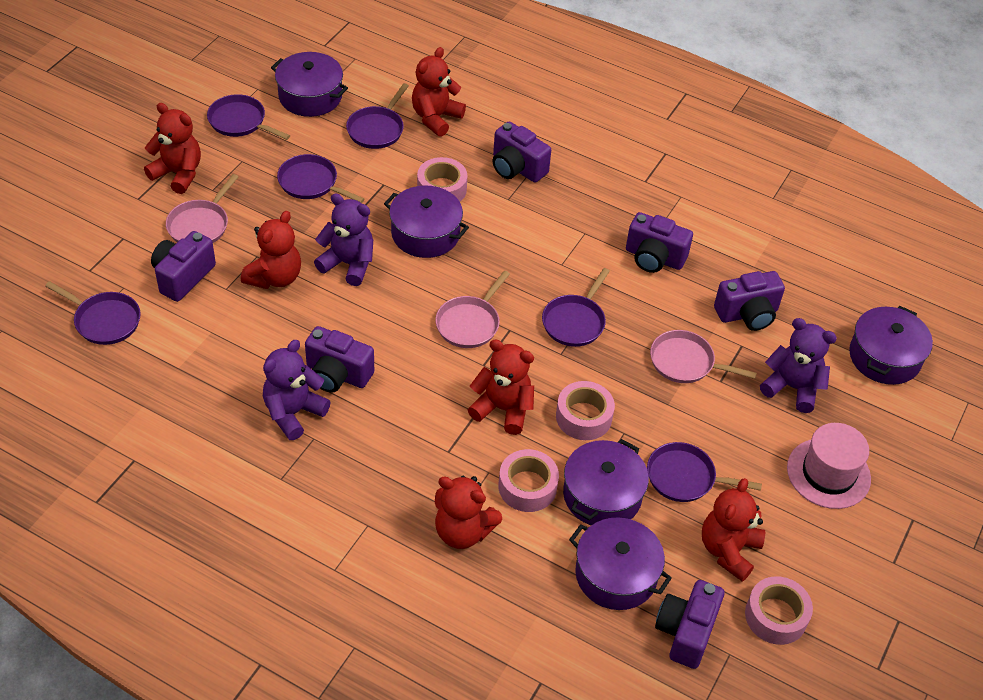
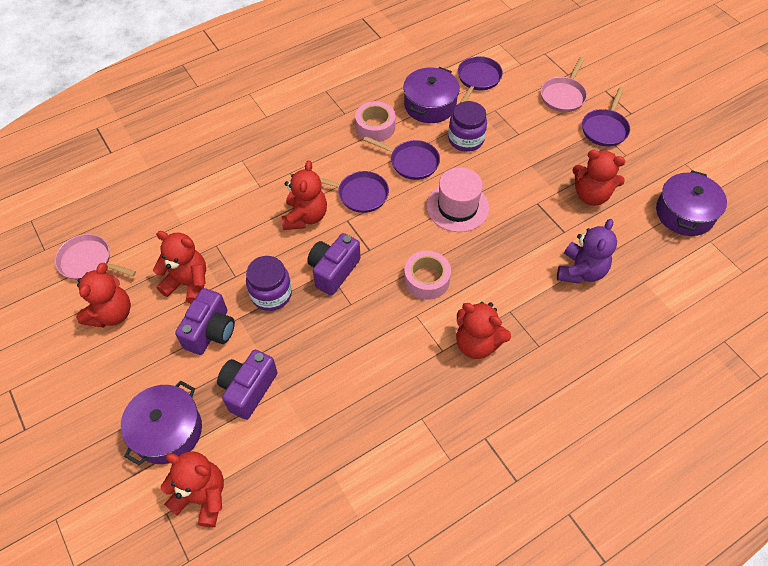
pink pan: [166,174,238,243] [435,271,510,348] [650,330,757,383] = 3 -> [55,234,136,280] [541,57,587,112] = 2
pink tape: [417,157,467,202] [498,449,559,512] [556,381,615,440] [745,576,813,645] = 4 -> [355,101,395,142] [404,251,451,300] = 2
purple camera: [151,231,216,302] [305,326,374,392] [493,121,551,183] [626,212,693,273] [655,580,725,669] [714,271,785,331] = 6 -> [175,288,235,355] [217,350,278,420] [307,233,361,296] = 3
purple jar: none = 0 -> [246,256,292,311] [448,101,487,152] = 2
purple pan: [45,281,141,345] [207,94,290,140] [277,154,364,203] [346,83,409,149] [542,268,610,347] [647,442,762,502] = 6 -> [320,171,389,213] [364,136,440,180] [458,56,503,103] [582,88,630,147] = 4
purple pot: [271,52,348,117] [384,185,469,258] [563,439,649,526] [569,517,672,610] [849,306,933,385] = 5 -> [121,381,202,465] [403,67,460,123] [656,170,727,236] = 3
purple teddy bear: [263,340,330,440] [314,193,373,286] [760,318,837,413] = 3 -> [557,219,617,284] = 1

